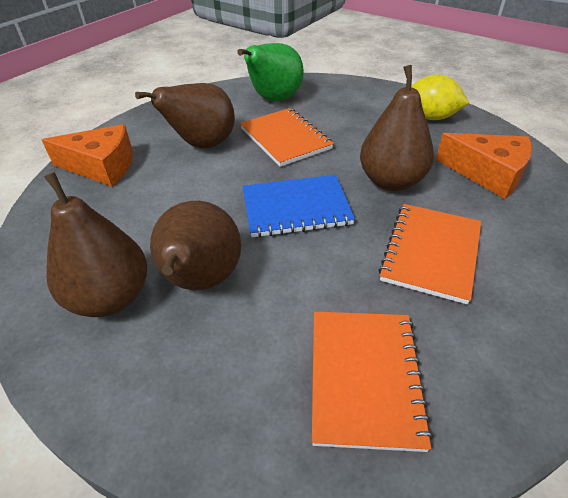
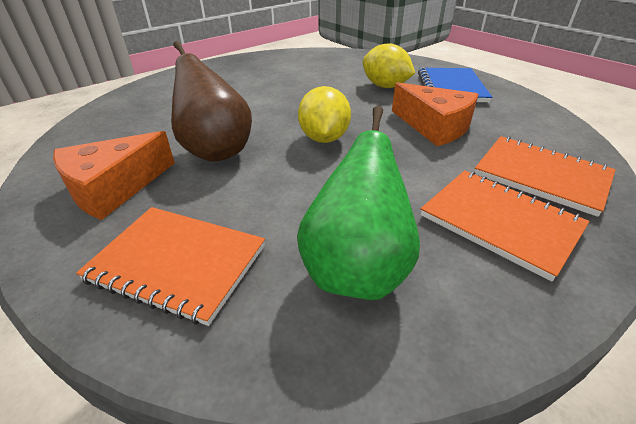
brown pear: [44,172,147,317] [135,83,235,148] [150,201,241,290] [360,65,434,191] = 4 -> [171,41,252,162] = 1
yellow lemon: [411,75,469,120] = 1 -> [298,86,351,143] [363,43,415,88] = 2

